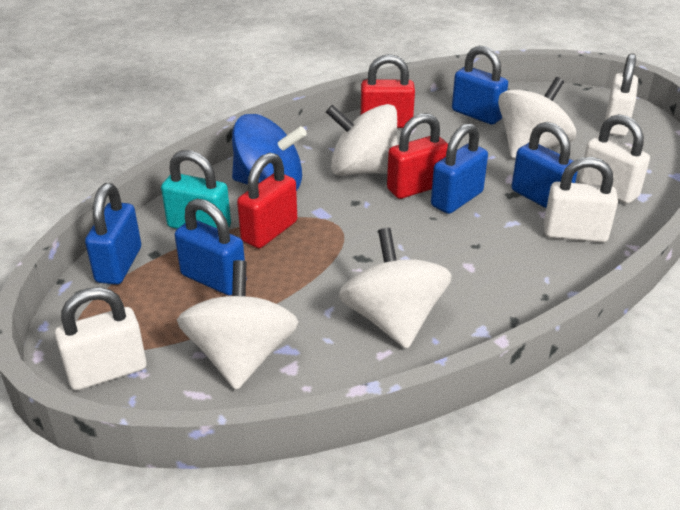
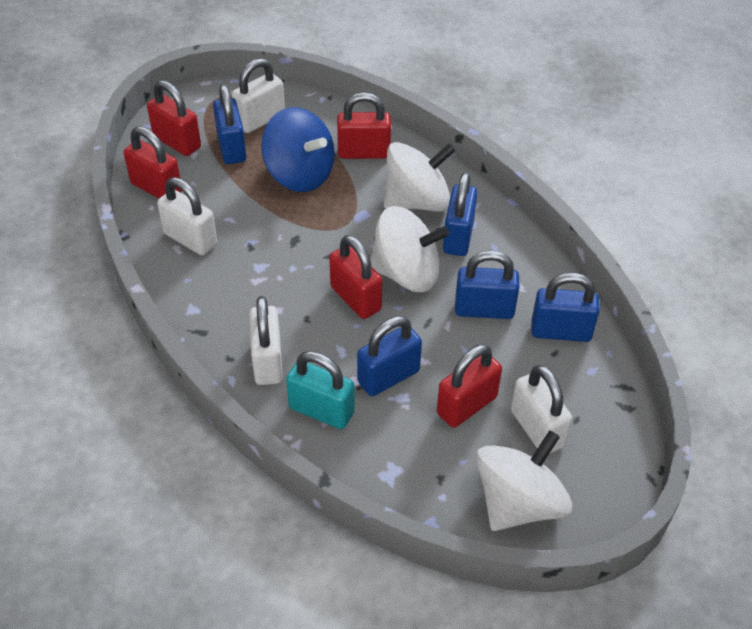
red padlock: [237,153,297,248] [361,54,415,128] [387,113,448,199] = 3 -> [124,126,182,198] [147,80,201,156] [329,235,382,319] [337,93,391,159] [437,344,502,428] = 5
white spinning top: [177,260,298,390] [326,104,398,176] [339,228,452,349] [498,77,576,158] = 4 -> [370,206,450,292] [384,142,456,212] [476,430,572,531] = 3

